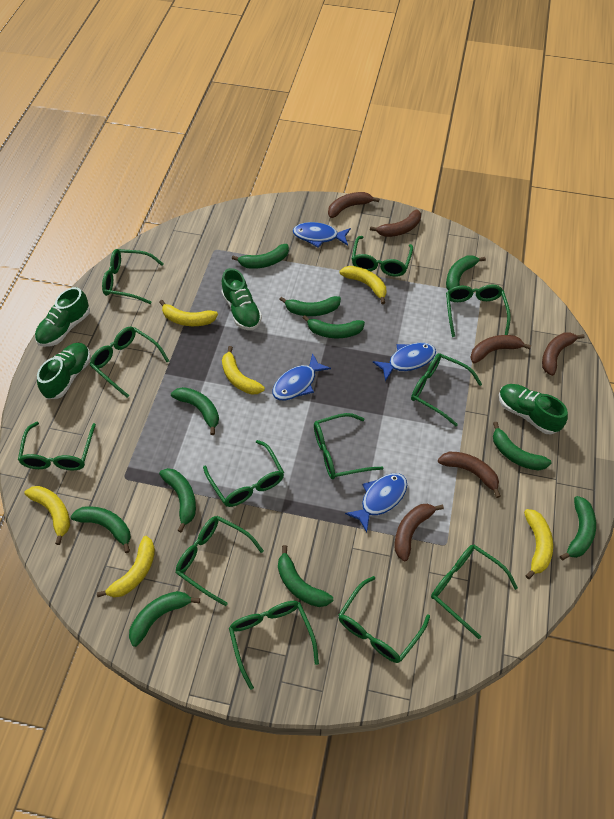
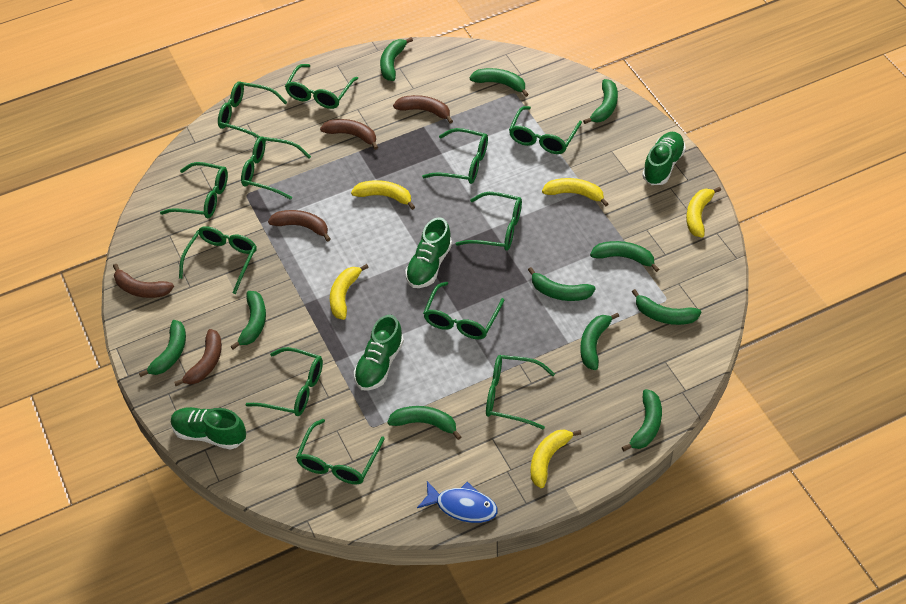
blue fish: [272,353,331,400] [293,222,351,248] [345,473,407,532] [373,343,436,381] = 4 -> [417,481,498,523] = 1
brown banana: [328,192,379,218] [370,209,421,237] [395,504,444,561] [438,452,501,498] [470,335,531,363] [542,332,585,376] = 6 -> [113,264,174,298] [174,329,222,386] [268,210,330,242] [320,119,378,150] [393,95,453,124] = 5
yellow banana: [24,486,70,545] [97,536,155,598] [159,300,218,326] [222,346,265,395] [340,266,386,304] [524,509,553,579] = 6 -> [330,264,369,320] [351,180,415,210] [531,429,581,488] [542,178,609,206] [686,187,721,238] = 5

